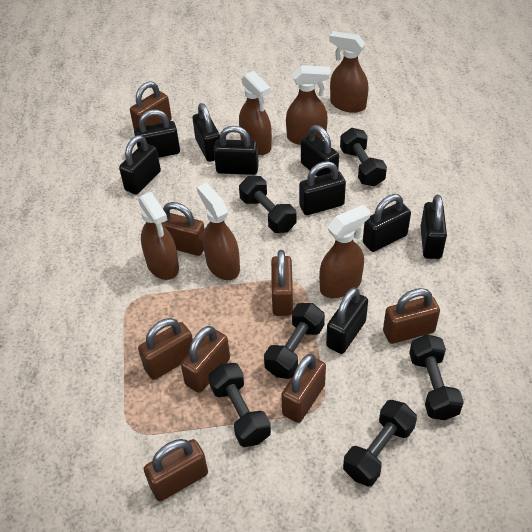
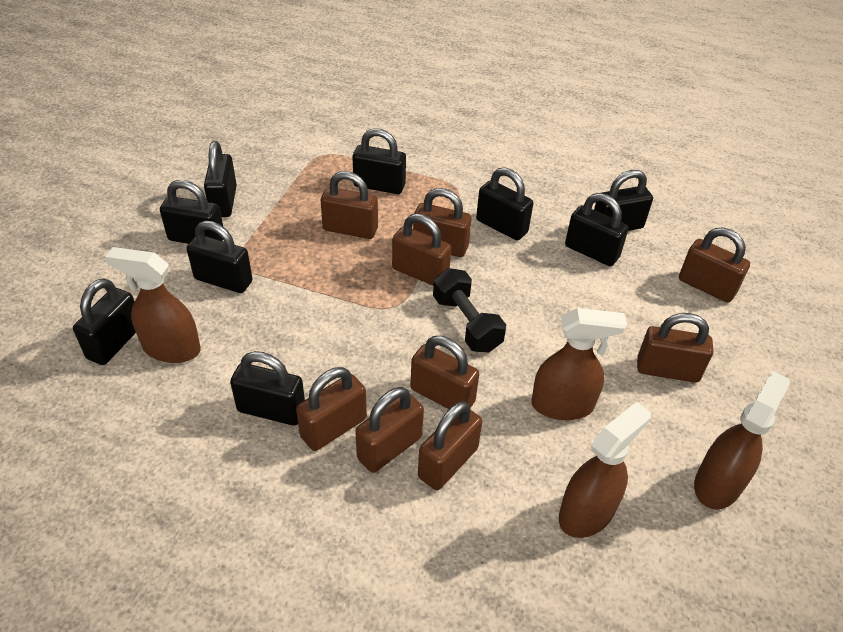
black dumbbell: [208,363,271,447] [239,176,297,233] [264,303,325,379] [340,128,387,186] [343,400,417,487] [409,334,464,420] = 6 -> [433,268,506,352] = 1
brown padlock: [130,81,172,129] [138,318,193,380] [144,439,208,501] [162,202,205,256] [181,326,230,393] [271,250,293,316] [281,354,326,423] [383,288,440,344] = 8 -> [296,367,367,451] [321,171,378,239] [355,387,424,473] [392,213,451,286] [410,336,479,409] [413,188,471,257] [418,401,482,490] [637,313,713,383] [679,227,750,303] = 9
brown spray bottle: [138,192,179,280] [197,183,240,280] [239,71,272,155] [286,65,331,145] [319,205,370,298] [329,31,369,113] = 6 -> [105,247,201,363] [531,308,627,420] [559,402,651,538] [694,371,790,510] = 4

